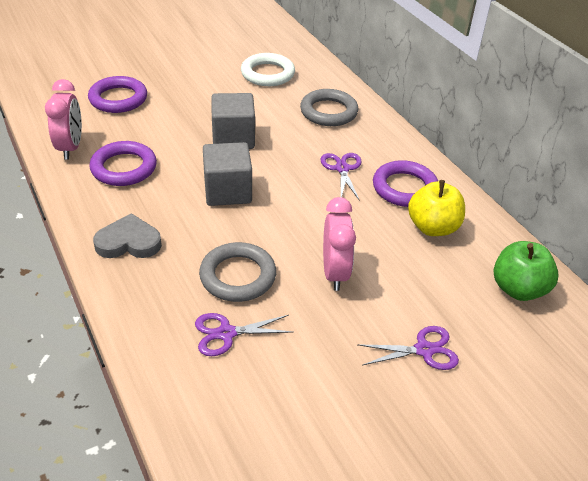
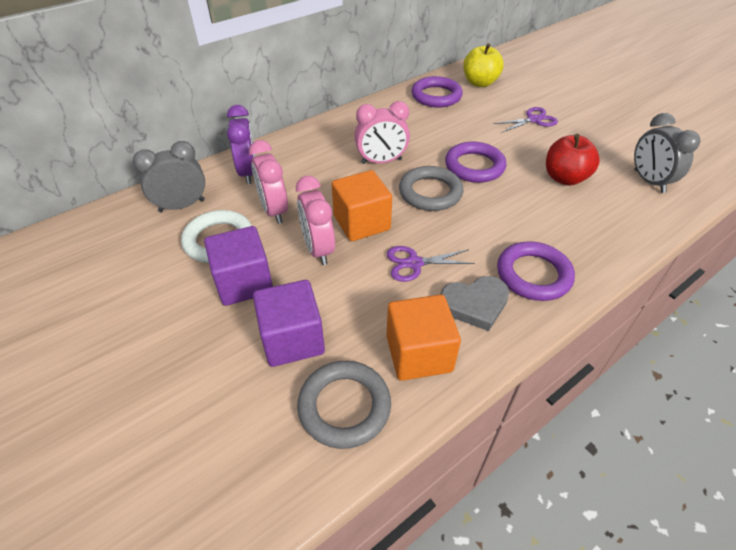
green apple: [494,241,559,301] = 1 -> none = 0
grey clock: none = 0 -> [133,141,205,212] [634,113,701,193] = 2
grey cube: [203,142,252,206] [211,93,255,149] = 2 -> none = 0
orange cube: none = 0 -> [332,170,392,241] [386,294,461,381] = 2
pink clock: [45,79,82,159] [323,197,356,291] = 2 -> [249,140,288,224] [296,176,335,265] [354,101,410,164] = 3
purple clock: none = 0 -> [227,105,256,184] = 1
purple cube: none = 0 -> [204,226,273,306] [253,280,325,367] = 2
purple scissors: [195,313,292,356] [320,153,362,201] [357,326,459,370] = 3 -> [387,246,475,282] [494,107,558,133] = 2
red apple: none = 0 -> [546,134,600,186] = 1

